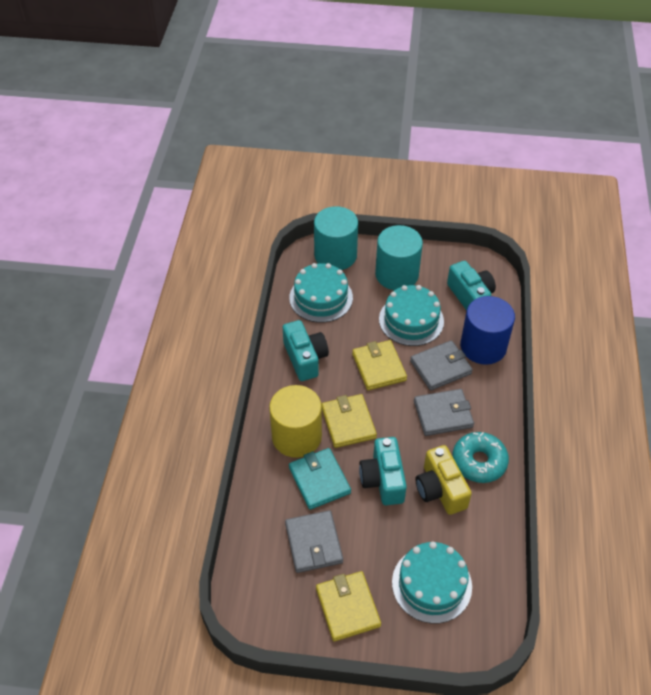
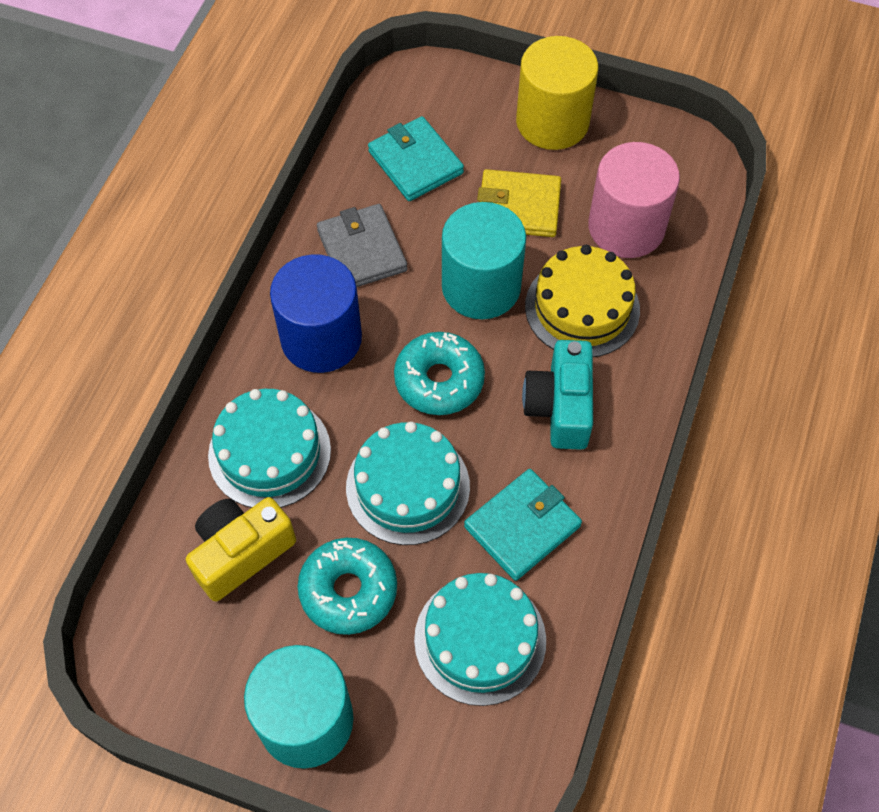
grey wallet: [285,510,343,573] [410,340,473,391] [414,389,474,436] = 3 -> [317,204,407,287] = 1
pink cylinder: none = 0 -> [588,142,680,258] = 1
turquoise camera: [283,320,329,381] [359,437,407,505] [447,261,496,311] = 3 -> [522,340,593,450] = 1
turquoise donut: [452,432,509,483] = 1 -> [298,538,397,635] [394,332,485,415] = 2
turquoise wallet: [289,448,351,510] = 1 -> [368,116,464,201] [464,469,582,581] = 2
yellow cake: none = 0 -> [525,245,640,357] = 1
yellow wallet: [316,571,381,641] [321,394,377,448] [352,340,407,390] = 3 -> [477,169,561,237] = 1

